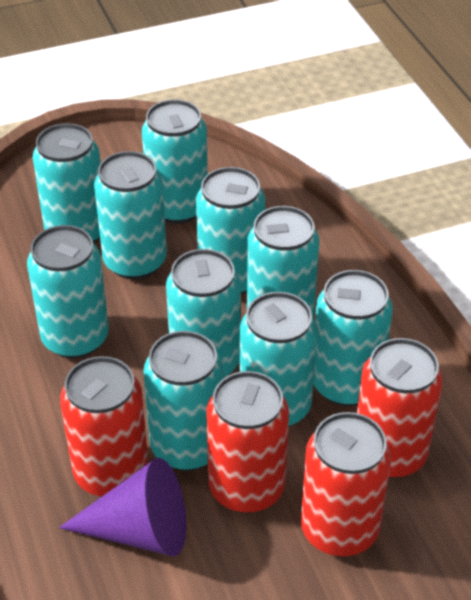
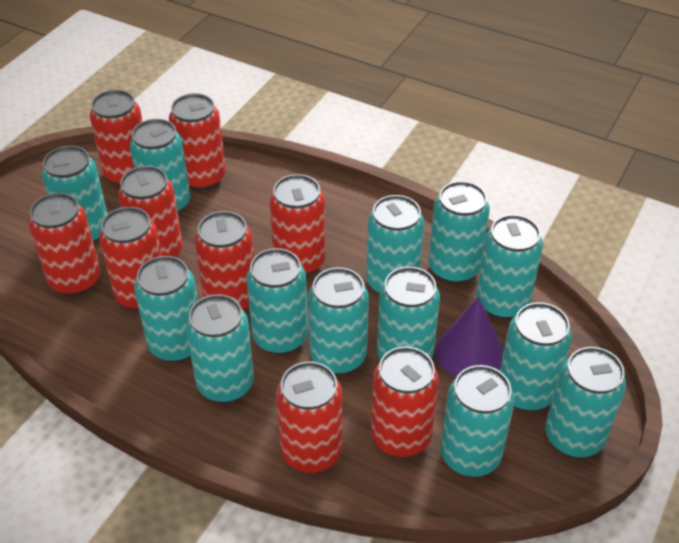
red can: [60,356,148,497] [206,371,289,513] [301,412,391,556] [357,338,443,478] = 4 -> [28,193,100,296] [90,90,143,186] [99,207,162,310] [118,166,183,257] [169,93,226,190] [195,211,254,311] [270,174,326,275] [276,361,342,473] [371,346,439,457] = 9
turquoise can: [27,225,109,359] [33,123,101,243] [94,151,167,280] [142,99,208,224] [143,331,224,471] [166,249,241,378] [196,167,265,295] [240,292,317,427] [247,206,319,317] [313,270,393,406] = 10 -> [42,145,108,243] [130,119,190,213] [134,256,198,362] [186,294,254,403] [246,248,308,354] [308,267,369,375] [366,195,424,294] [377,266,440,360] [429,181,490,283] [440,365,515,477] [476,215,543,319] [500,302,572,411] [545,347,626,458] = 13

